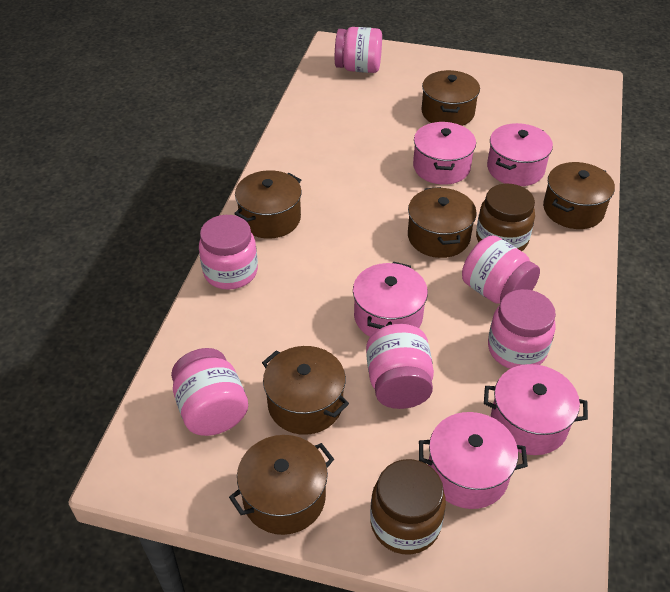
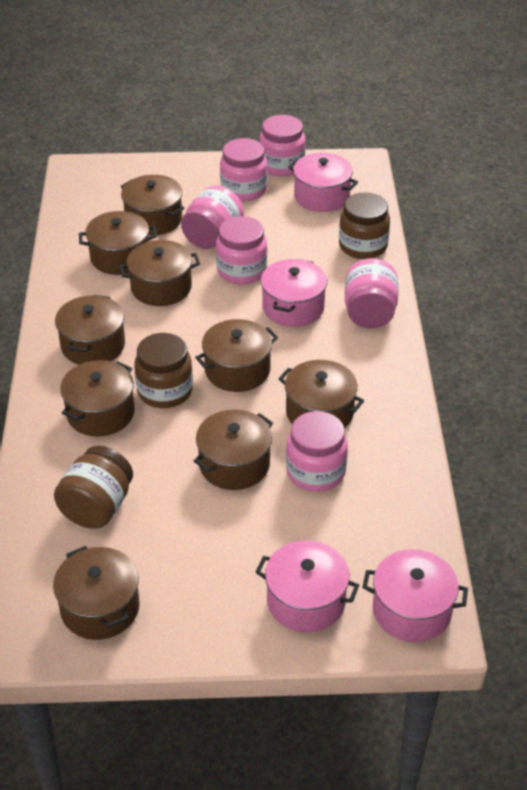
brown jar: [370,459,446,555] [476,184,535,251] = 2 -> [54,445,133,528] [134,333,193,408] [339,192,390,259] = 3
brown pot: [229,435,334,535] [234,170,302,239] [262,346,349,435] [408,187,477,258] [422,70,480,126] [543,162,615,229] = 6 -> [53,546,140,640] [55,295,125,365] [60,360,135,437] [79,211,157,275] [119,240,200,306] [121,175,184,236] [194,409,273,490] [195,319,278,392] [279,360,364,429] = 9
pink pot: [353,262,428,337] [413,122,476,185] [419,412,528,509] [484,364,588,455] [487,123,553,186] = 5 -> [255,540,359,633] [261,259,327,327] [288,153,358,212] [362,549,468,642] = 4

